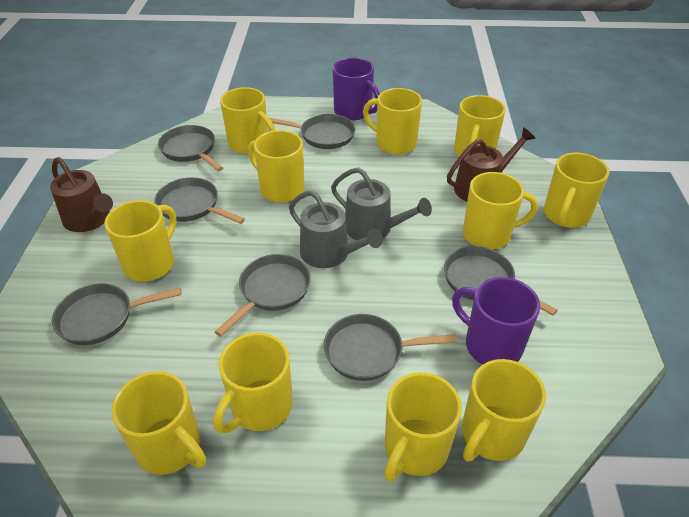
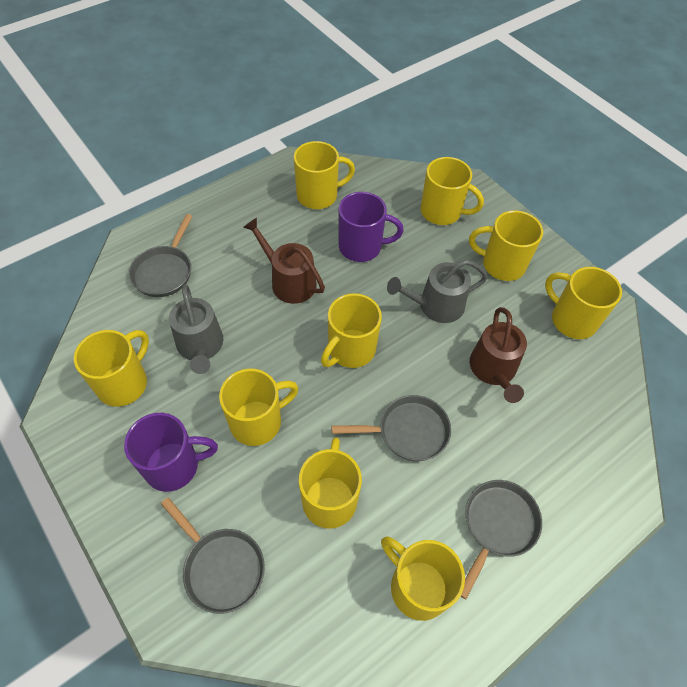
grey pan: [52,284,182,345] [155,177,245,224] [158,125,223,171] [215,254,311,337] [270,114,355,149] [324,314,457,381] [444,246,558,315] = 7 -> [129,214,193,297] [161,497,265,614] [332,395,451,461] [460,480,542,599] = 4
yellow mug: [105,200,177,282] [111,371,206,475] [213,333,293,433] [220,87,275,154] [248,130,304,203] [363,88,422,155] [385,372,462,482] [454,95,506,156] [462,359,546,461] [463,172,538,250] [544,153,609,228] = 11 -> [74,330,149,407] [219,368,298,446] [294,141,355,209] [299,437,362,529] [321,293,382,368] [381,537,465,621] [421,157,484,225] [469,210,543,281] [545,267,622,339] = 9

